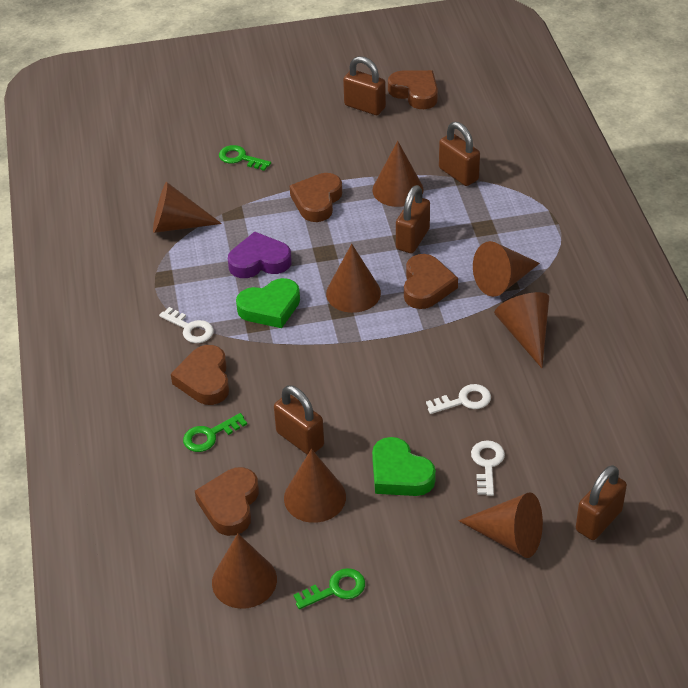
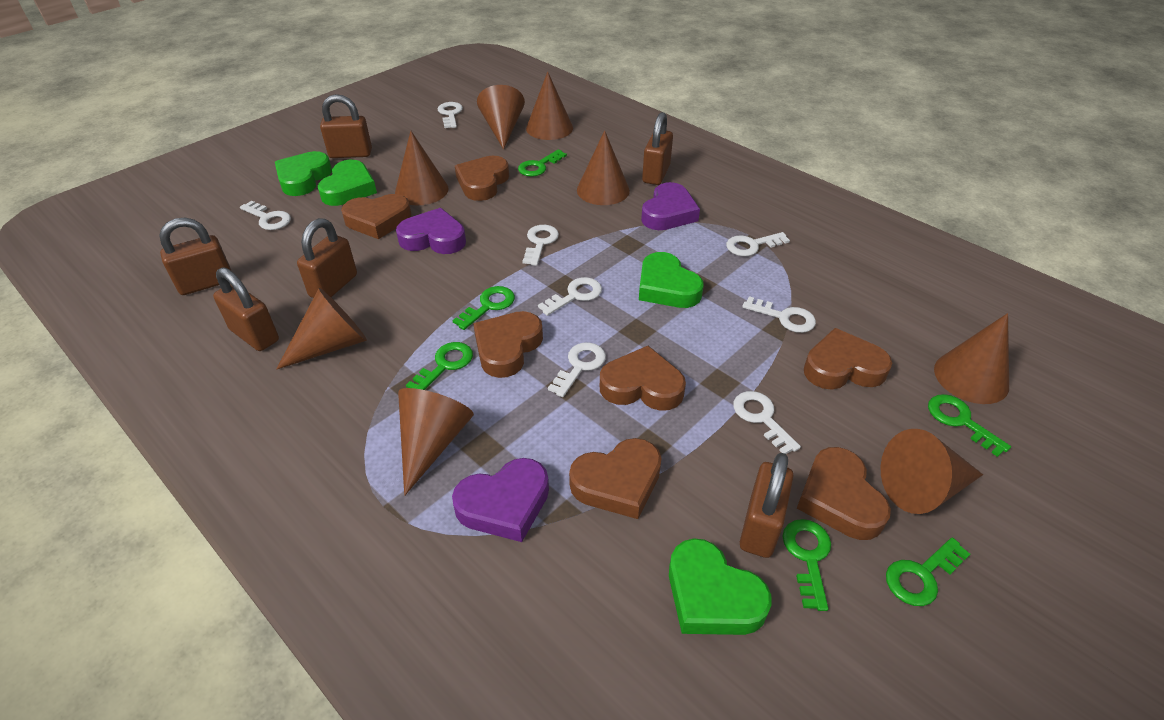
brown heart: [171,345,229,405] [195,467,259,536] [290,173,342,222] [388,70,438,109] [404,254,458,309] = 5 -> [341,194,412,239] [455,156,509,201] [473,311,543,378] [569,438,662,519] [600,346,686,411] [797,447,891,540] [804,328,892,390] = 7
brown padlock: [274,385,324,455] [343,56,386,115] [396,185,430,253] [439,122,480,186] [576,465,627,540] = 5 -> [159,218,231,295] [213,267,279,351] [297,218,357,298] [320,94,372,158] [642,112,673,185] [740,453,794,558] = 6
green heart: [236,278,300,328] [372,437,436,496] = 2 -> [275,151,332,196] [318,160,377,206] [639,252,704,308] [669,538,772,635] = 4
green key: [183,413,247,452] [219,145,271,171] [293,568,365,609] = 3 -> [406,342,473,390] [453,286,515,330] [518,149,567,177] [782,519,831,611] [886,537,970,606] [928,394,1011,457] = 6
purple heart: [228,231,292,278] = 1 -> [396,208,466,254] [452,458,549,542] [641,182,700,230] = 3
white key: [159,307,214,343] [426,384,491,414] [471,440,505,496] = 3 -> [240,201,291,230] [438,102,463,128] [523,225,559,266] [538,277,602,316] [548,342,606,397] [726,232,790,256] [733,391,801,454] [742,296,816,333] = 8

